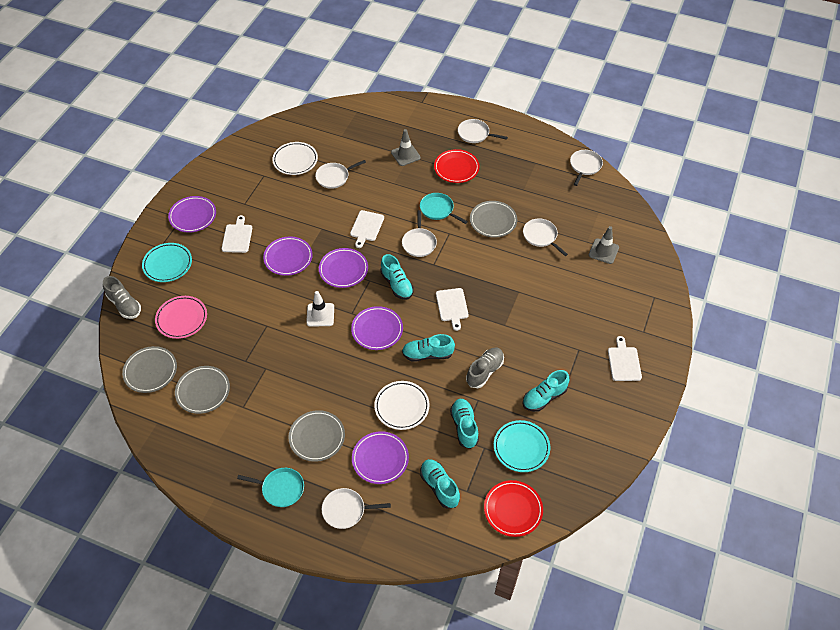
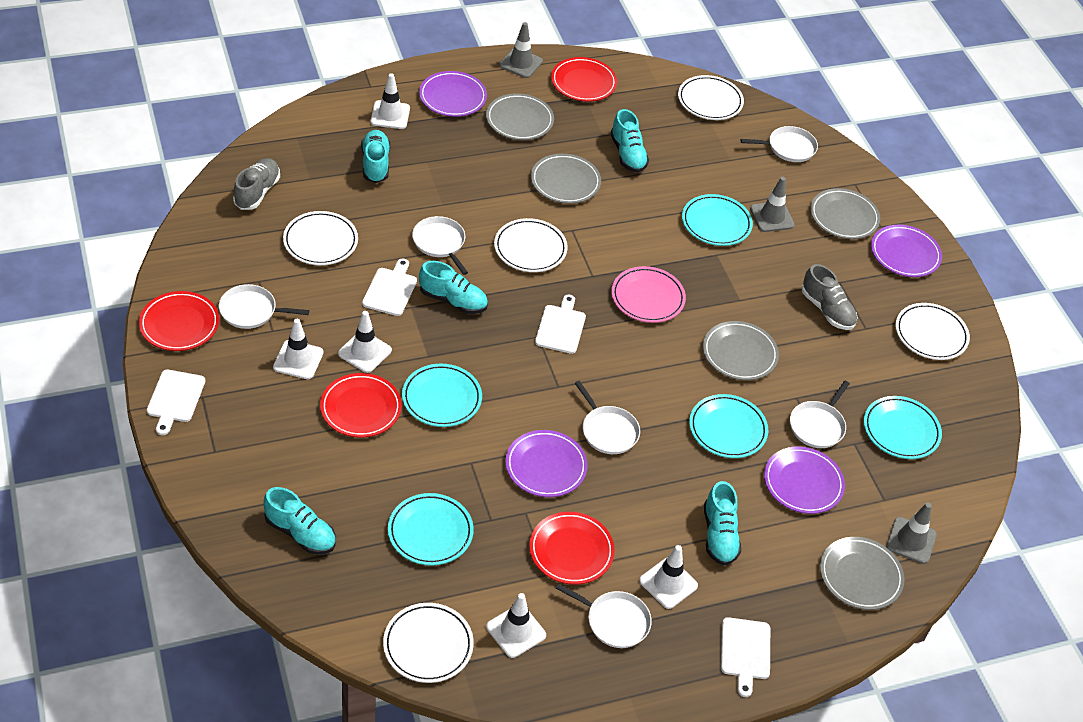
grey plate: [122,346,177,393] [175,366,230,414] [288,410,345,462] [470,201,517,238] = 4 -> [486,93,554,140] [531,154,601,204] [703,321,779,380] [810,188,880,239] [820,537,904,610] = 5
grey traffic cone: [391,129,421,166] [589,226,619,264] = 2 -> [499,22,543,78] [750,177,795,232] [886,503,937,564] = 3
purple plate: [168,196,216,233] [263,237,313,276] [319,248,368,288] [351,306,403,350] [352,431,409,484] = 5 -> [419,71,487,117] [505,430,588,497] [764,447,845,514] [871,225,942,277] = 4
red plate: [434,149,479,183] [484,480,543,537] = 2 -> [139,291,219,351] [320,373,402,438] [529,512,615,585] [551,57,617,102] = 4
turquoise pan: [237,468,304,507] [420,193,468,224] = 2 -> none = 0
turquoise plate: [142,243,192,282] [494,420,550,472] = 2 -> [388,493,474,566] [402,364,482,427] [682,194,753,246] [689,394,768,458] [864,396,942,459] = 5
white plate: [272,142,318,175] [374,381,430,430] = 2 -> [283,211,358,265] [383,603,474,683] [494,218,568,272] [678,75,744,120] [896,303,970,360] = 5
white traffic cone: [306,291,334,327] = 1 -> [273,319,324,379] [338,311,392,373] [370,73,410,129] [486,593,546,658] [639,545,698,609] = 5

